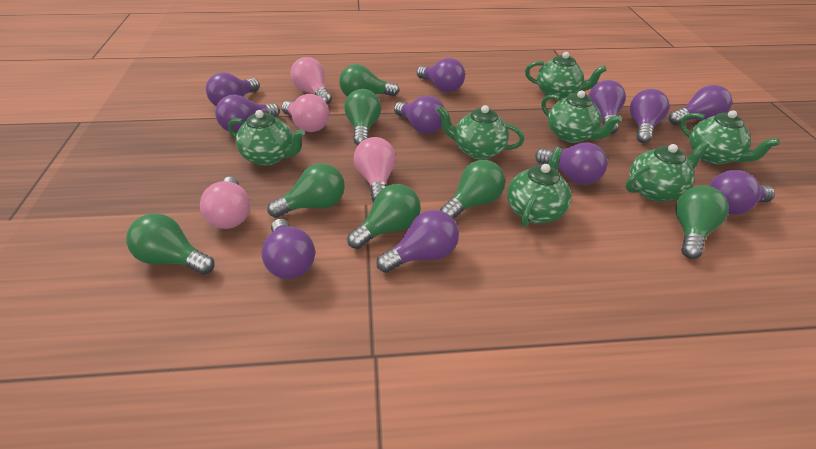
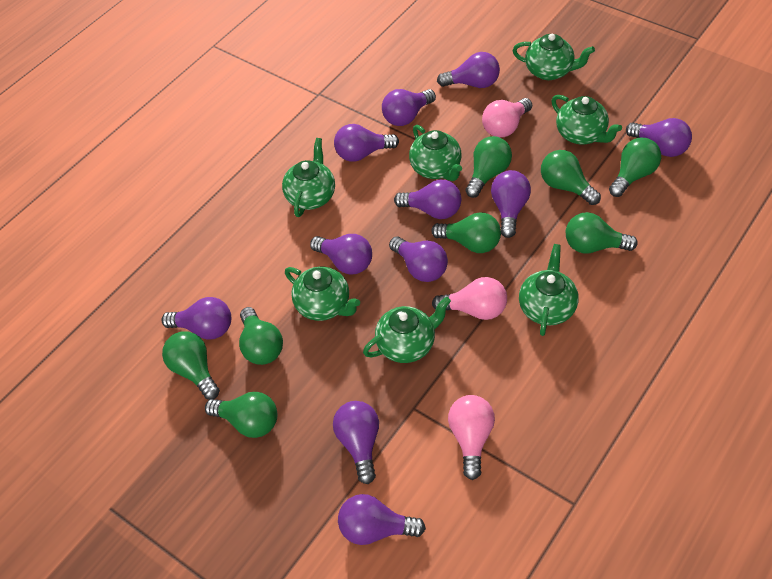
green light bulb: [126,213,215,275] [267,163,345,218] [339,64,399,97] [344,89,381,145] [347,184,421,249] [440,160,505,219] [675,185,729,259] = 7 -> [162,331,220,400] [205,392,278,438] [239,307,283,365] [431,212,501,253] [465,136,512,198] [541,150,601,205] [566,212,638,253] [609,138,661,197] = 8
pink light bulb: [200,177,250,229] [281,94,329,132] [290,57,332,105] [354,137,396,202] = 4 -> [432,277,507,320] [448,395,495,480] [482,98,532,137] = 3

